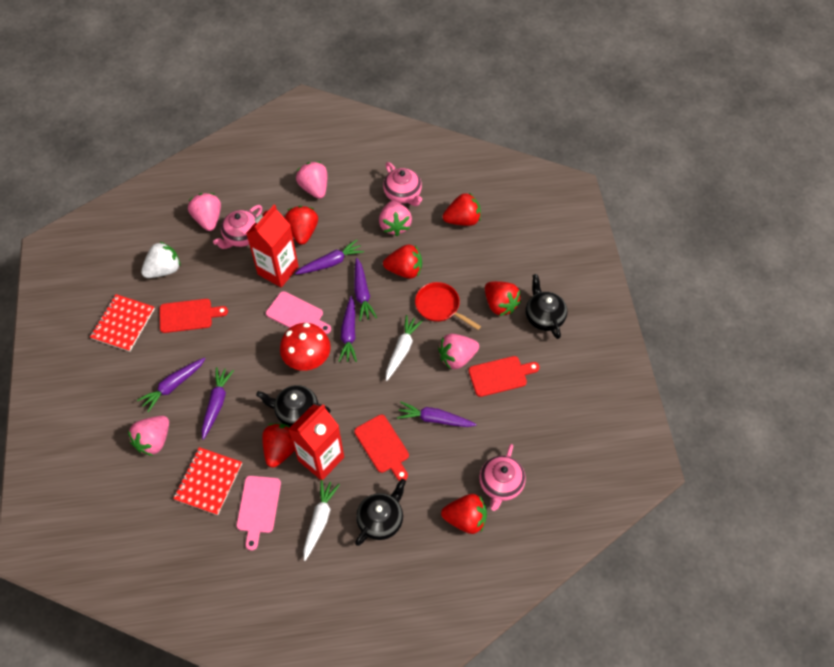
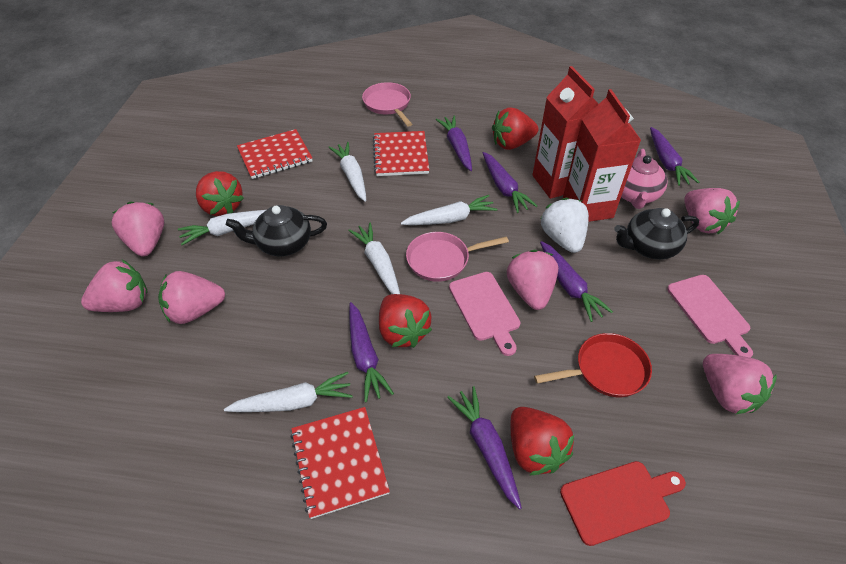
black teapot: [256,385,331,427] [355,479,406,546] [525,274,567,339] = 3 -> [226,205,327,257] [614,208,699,260] = 2
pink pan: none = 0 -> [362,82,412,127] [406,232,509,282] = 2
pink strawberry: [128,416,169,456] [188,193,221,231] [296,162,327,199] [379,201,412,236] [438,334,479,369] = 5 -> [81,260,147,312] [112,202,164,256] [158,271,225,324] [507,250,558,310] [684,188,740,234] [703,354,777,414] = 6
pink teapot: [213,205,262,249] [383,162,422,206] [479,444,526,511] = 3 -> [621,149,667,209] = 1
red cutting board: [160,299,228,333] [354,415,409,481] [469,356,540,397] = 3 -> [560,461,686,546] = 1
red mushroom: [280,323,331,371] = 1 -> none = 0
red notebook: [90,294,155,352] [173,447,242,515] = 2 -> [237,129,312,179] [291,407,390,519] [373,131,429,176] = 3
red strawberry: [262,423,295,468] [285,206,318,245] [383,244,422,279] [441,494,487,534] [443,193,481,226] [485,281,521,316] = 6 -> [196,171,244,216] [379,294,432,348] [492,107,539,150] [510,407,574,476] = 4
white carrot: [303,480,340,561] [386,315,423,381] = 2 -> [178,210,266,245] [224,372,353,412] [328,142,366,202] [348,222,400,294] [401,195,497,225] = 5

